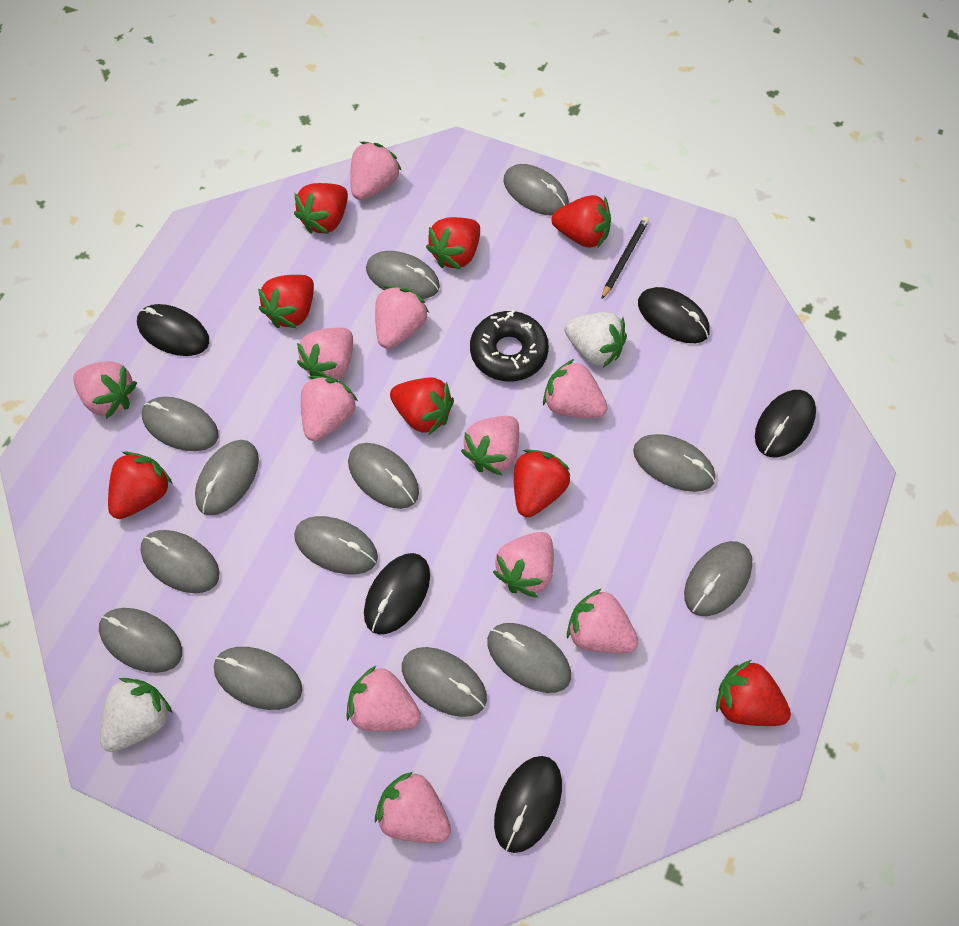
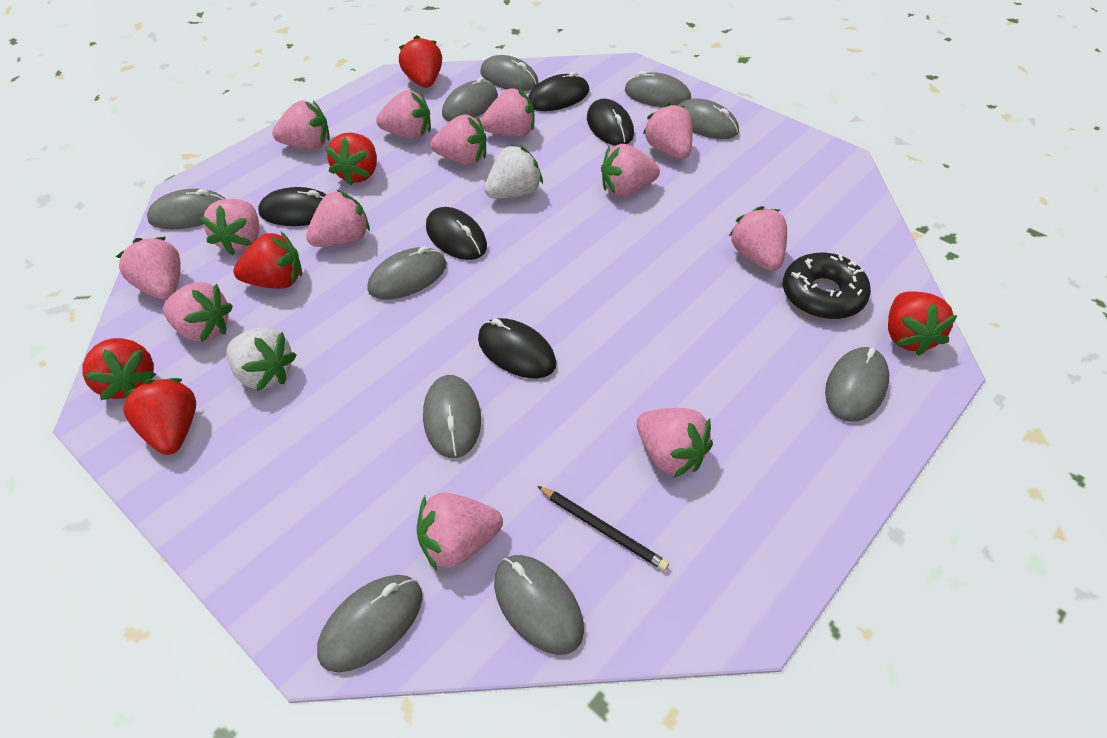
grey mouse: [99,608,182,673] [140,530,220,593] [142,397,218,451] [195,440,259,516] [214,647,302,710] [294,516,378,575] [348,443,419,509] [366,251,440,299] [402,647,487,717] [487,623,571,693] [503,164,569,215] [633,434,715,492] [684,541,753,616] = 13 -> [147,189,225,229] [317,575,422,672] [367,246,447,300] [423,375,481,458] [442,77,498,121] [480,55,538,91] [494,555,584,655] [625,71,691,107] [678,99,739,139] [825,347,889,422] = 10
pink strawberry: [73,361,137,419] [297,328,353,380] [301,376,358,441] [346,666,421,731] [350,142,402,200] [375,286,429,349] [375,772,451,843] [461,416,519,476] [493,532,554,598] [543,359,608,418] [567,588,639,654] = 11 -> [116,237,181,300] [163,282,233,342] [200,199,259,255] [272,100,330,149] [306,190,370,247] [376,90,431,139] [417,492,503,571] [431,114,486,165] [480,88,535,137] [601,144,660,196] [637,408,713,478] [643,103,693,159] [729,206,787,271] = 13
red strawberry: [108,451,173,519] [258,275,314,328] [294,183,348,234] [390,378,454,435] [426,217,480,269] [514,449,570,517] [551,195,611,248] [716,660,791,726] = 8 -> [82,338,156,400] [121,378,196,455] [233,232,302,289] [325,133,377,185] [399,35,442,88] [888,291,957,356] = 6

